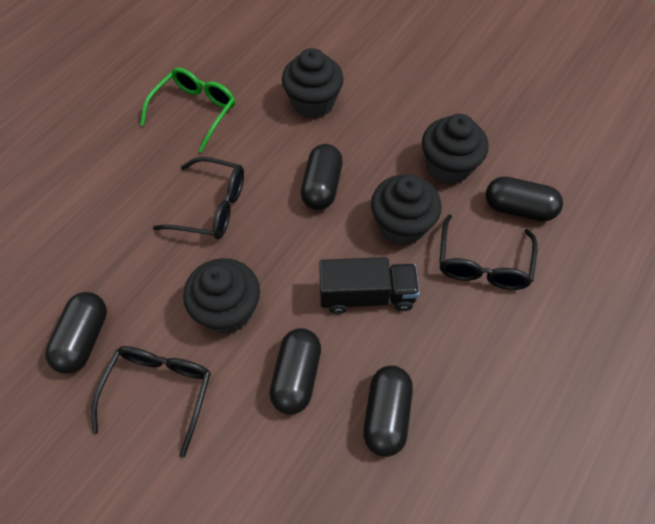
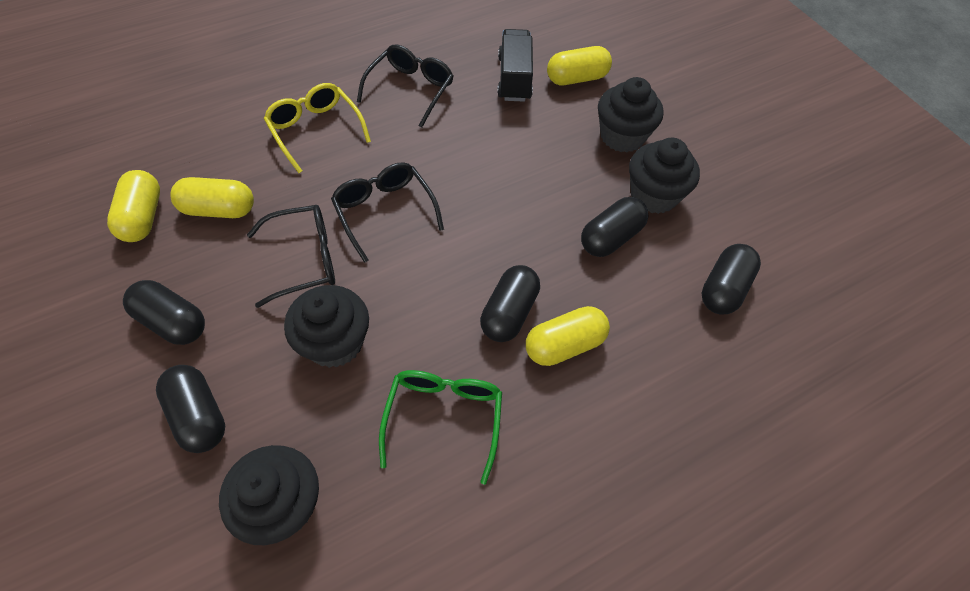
yellow capsule: none = 0 -> [107,170,160,242] [170,177,254,218] [526,306,610,366] [547,46,612,85] = 4
yellow glasses: none = 0 -> [264,83,371,173] = 1

